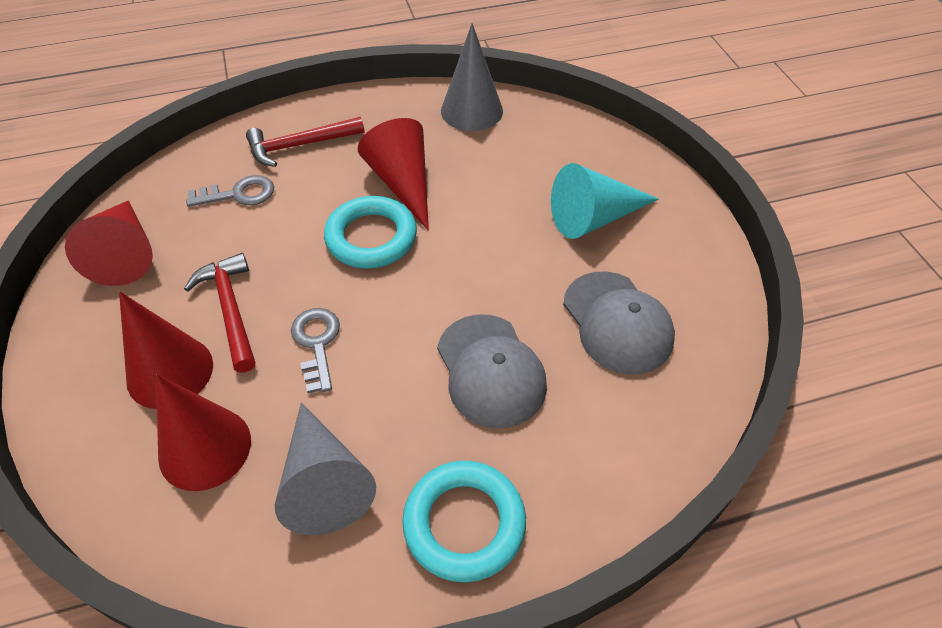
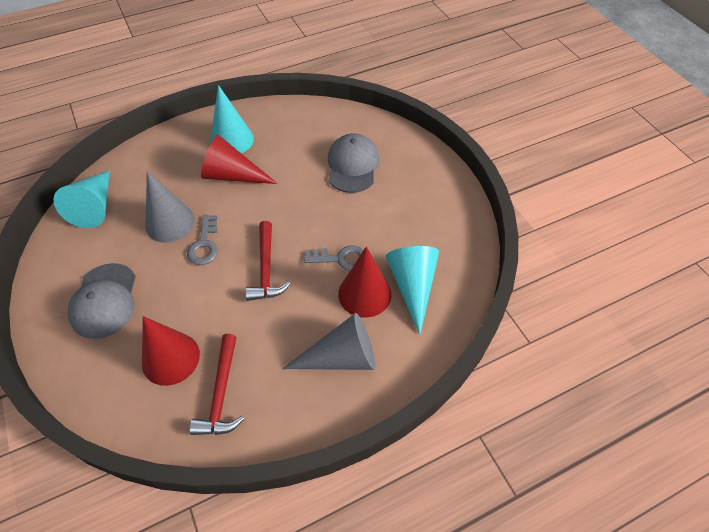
red cone: [65,200,153,286] [119,291,213,409] [156,374,251,491] [358,118,429,231] = 4 -> [142,316,200,386] [201,134,278,184] [338,246,391,318] = 3
turquoise cone: [551,163,659,239] = 1 -> [53,170,110,228] [210,85,254,153] [386,246,439,335] = 3
turquoise ring: [324,196,417,268] [402,461,526,582] = 2 -> none = 0

